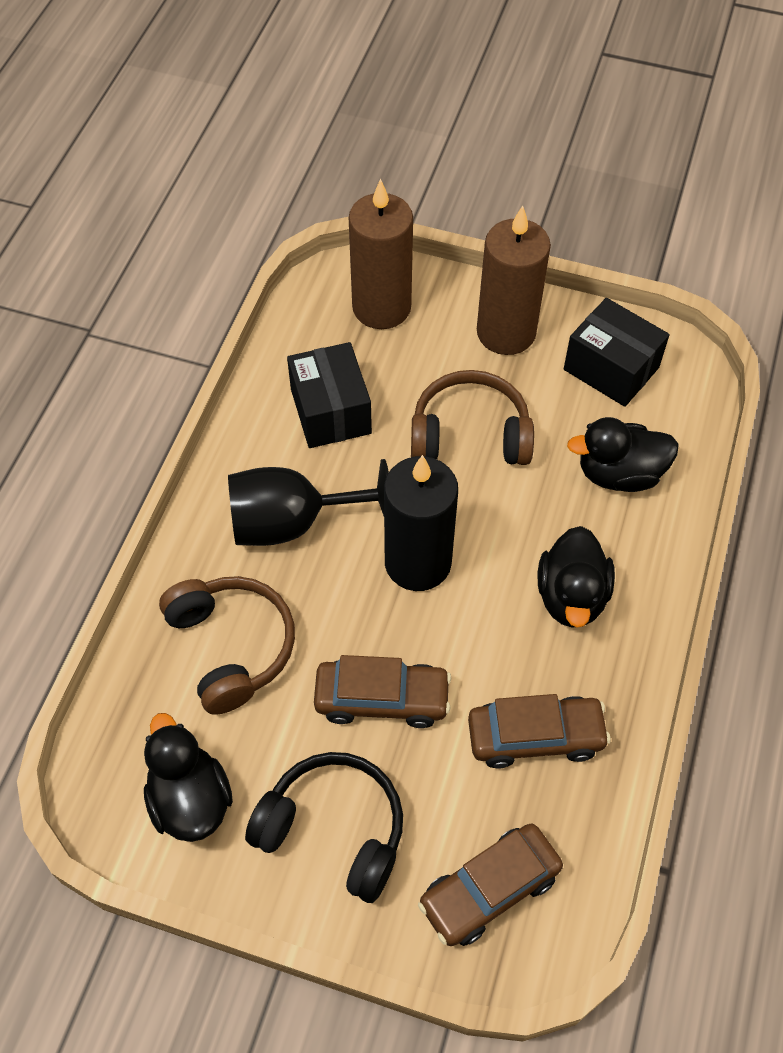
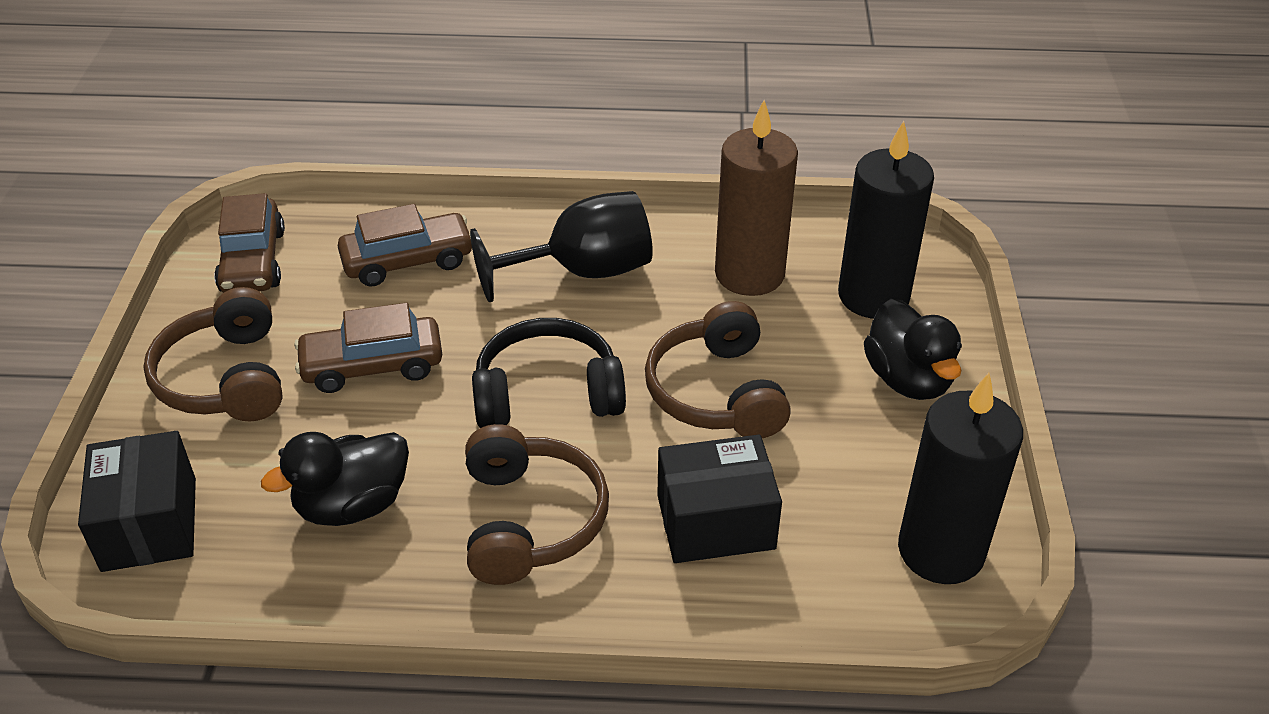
black candle: [384,455,458,591] = 1 -> [838,121,934,319] [898,373,1023,584] = 2
black duck: [144,713,233,842] [538,526,615,628] [567,417,679,492] = 3 -> [261,432,409,526] [864,299,962,400] = 2
brown candle: [349,179,413,329] [477,206,551,355] = 2 -> [715,100,798,296] = 1
brown headphones: [159,576,295,715] [411,370,534,465] = 2 -> [143,287,283,421] [465,424,609,585] [645,301,791,438] = 3

